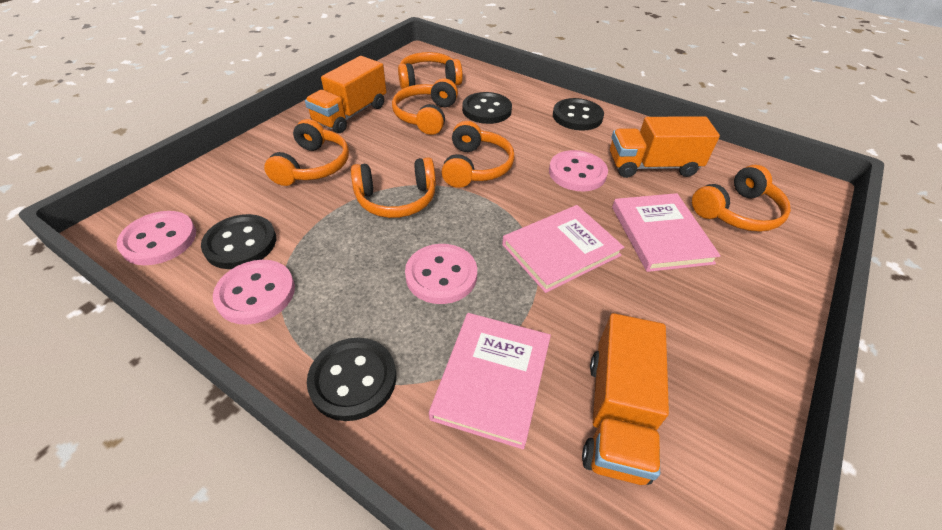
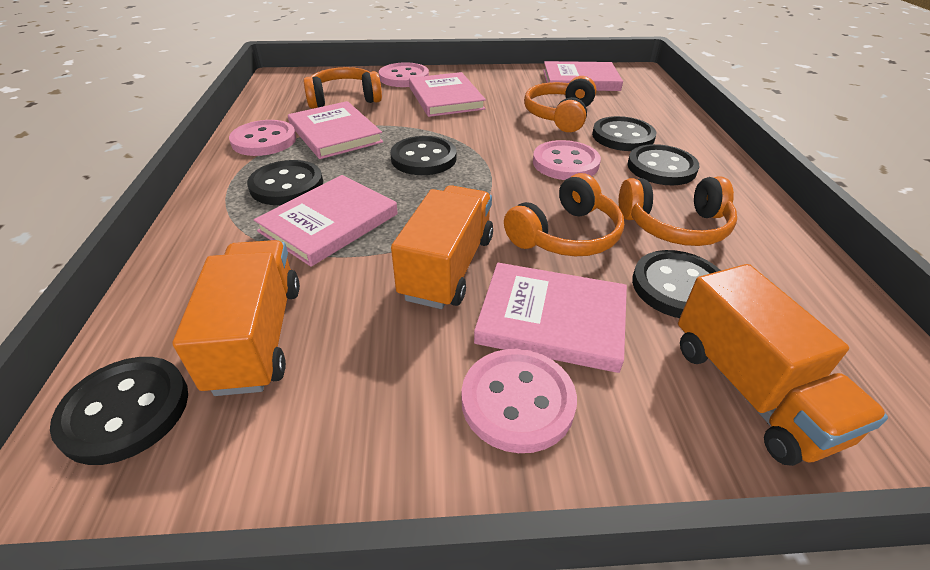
black button: [201,214,276,269] [307,338,396,421] [462,92,512,124] [553,98,604,131] = 4 -> [50,357,188,465] [247,160,323,205] [390,136,457,175] [592,116,656,151] [627,144,699,185] [632,250,721,318] = 6
orange headphones: [264,119,349,186] [351,157,436,218] [392,78,458,135] [398,52,463,89] [441,121,515,188] [692,165,791,232] = 6 -> [304,67,382,109] [504,173,624,256] [524,76,596,132] [619,177,737,246] = 4
pink book: [429,313,551,449] [502,205,624,293] [612,193,721,272] = 3 -> [254,175,398,267] [288,101,383,159] [409,72,486,117] [474,263,627,373] [543,61,623,91] = 5

